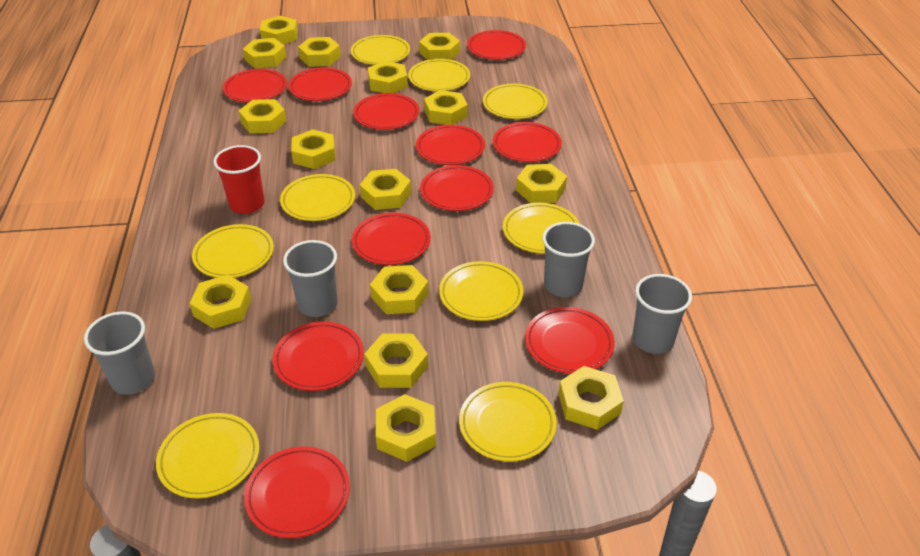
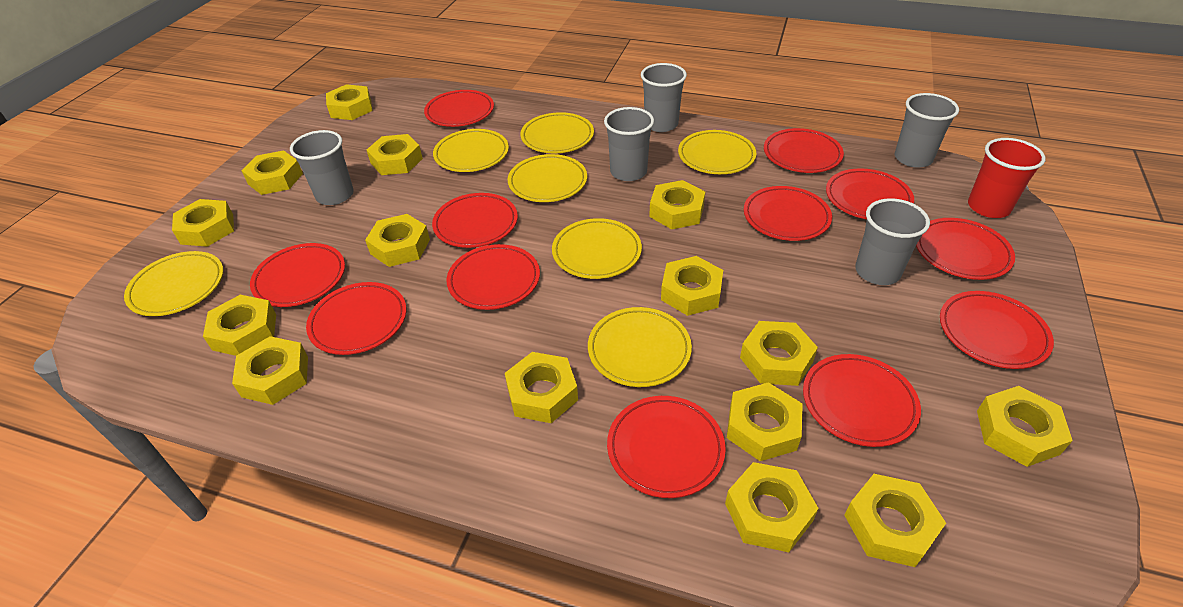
grey cup: [84,312,155,395] [283,240,337,317] [542,222,595,297] [632,274,692,354] = 4 -> [290,130,354,205] [604,107,654,181] [641,63,687,132] [855,198,930,285] [895,93,959,168] = 5
red plate: [223,69,287,103] [244,446,350,538] [272,322,364,391] [288,67,352,101] [352,213,431,265] [353,93,419,130] [416,125,485,165] [420,165,494,211] [467,30,526,60] [493,122,562,162] [525,307,615,374] = 11 -> [250,243,345,307] [306,282,406,355] [424,90,494,127] [432,193,518,248] [447,244,540,310] [607,396,726,498] [744,186,832,241] [764,128,844,173] [803,354,921,447] [826,168,914,219] [916,218,1015,280] [940,291,1054,369] = 12
yellow plate: [156,413,259,498] [192,224,274,278] [280,174,355,221] [351,35,410,65] [408,59,470,91] [439,261,523,321] [459,382,557,461] [483,84,548,119] [503,203,580,254] = 9 -> [124,251,223,316] [433,129,509,172] [508,154,587,202] [520,112,594,153] [552,218,642,279] [588,307,692,387] [678,130,756,174] = 7

